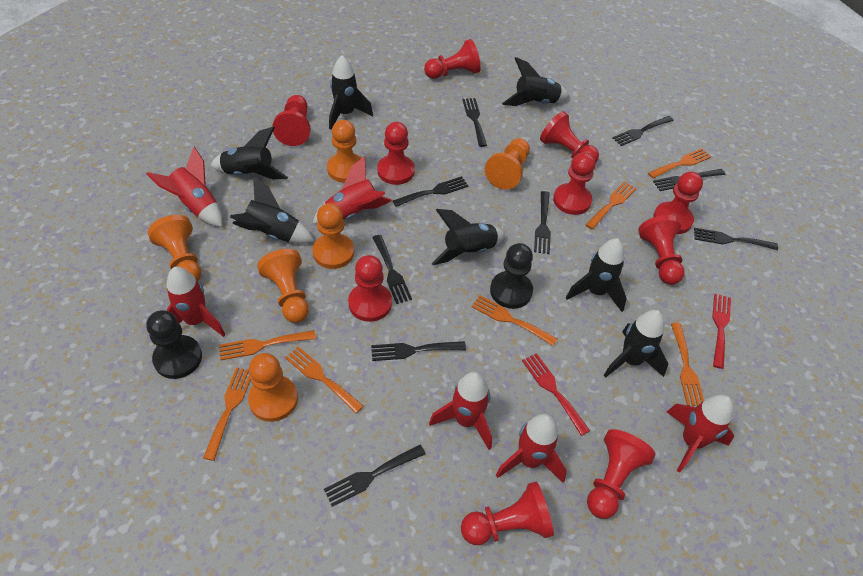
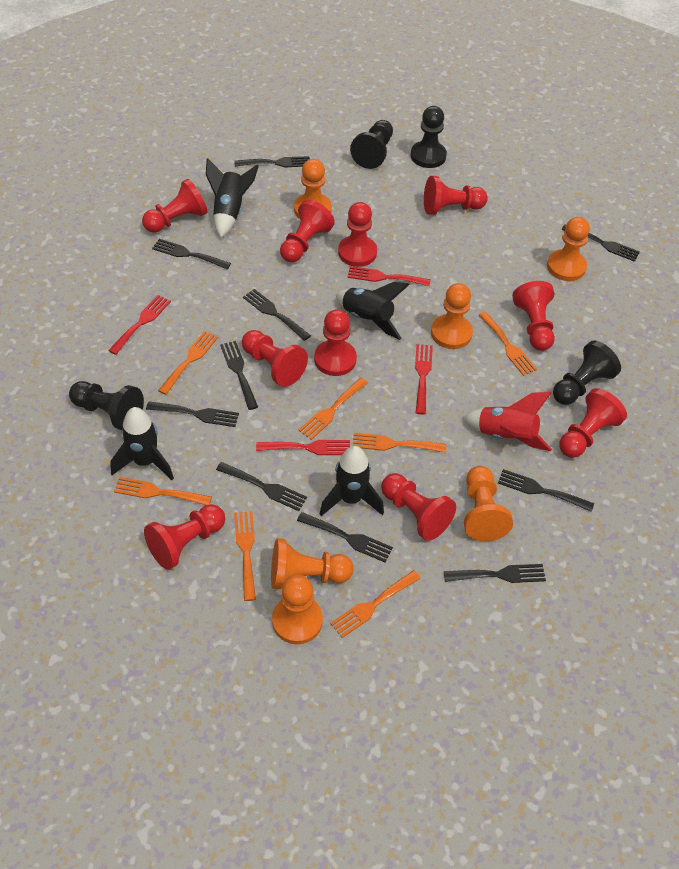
black fork: [324,445,426,507] [371,341,466,361] [372,235,412,304] [393,176,469,207] [462,98,487,147] [534,191,551,254] [613,116,673,146] [653,169,725,191] [694,228,778,250] = 9 -> [146,401,239,427] [152,239,231,269] [216,462,307,511] [220,341,258,410] [234,156,309,167] [243,289,311,341] [297,512,393,563] [444,564,546,583] [498,469,594,512] [562,224,640,262] = 10
black pawn: [146,310,202,379] [490,243,533,309] = 2 -> [69,381,144,430] [350,120,393,169] [410,106,447,168] [553,340,621,405] = 4
black rocket: [210,126,288,179] [230,176,315,244] [329,55,373,130] [432,209,506,265] [502,57,570,106] [566,238,627,312] [603,310,668,378] = 7 -> [110,407,174,480] [206,158,259,238] [320,446,384,516] [336,282,410,340] = 4
red fork: [522,353,590,436] [712,294,731,369] = 2 -> [108,295,171,355] [256,440,350,455] [347,266,431,286] [415,344,433,415] = 4
red rocket: [147,147,223,227] [166,267,226,337] [313,156,392,224] [429,372,492,450] [496,414,567,483] [667,395,734,473] = 6 -> [463,392,552,451] = 1

